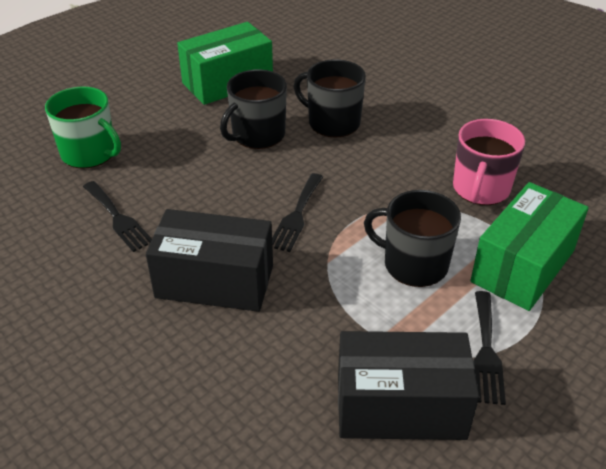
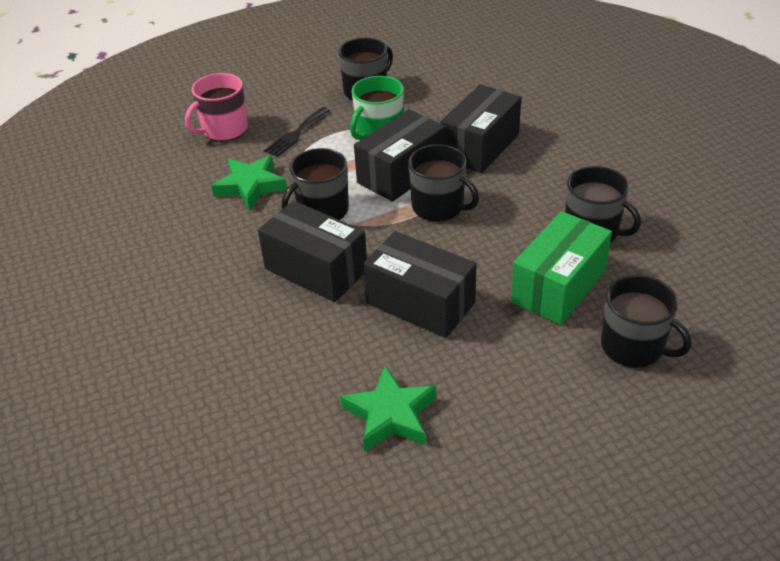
black box: [146,209,273,312] [338,331,479,440] = 2 -> [258,201,367,302] [354,109,445,202] [363,231,477,338] [440,84,521,173] = 4
black fork: [83,181,152,252] [272,173,323,252] [474,291,506,405] = 3 -> [264,107,330,157] = 1
black mug: [220,69,287,149] [294,60,366,137] [364,190,461,287] = 3 -> [282,148,349,220] [338,38,393,101] [408,144,479,222] [565,166,641,243] [601,275,692,368] = 5
green box: [177,22,273,105] [470,182,589,311] = 2 -> [511,211,612,325] = 1
green star: none = 0 -> [211,155,287,210] [340,366,436,452] = 2

